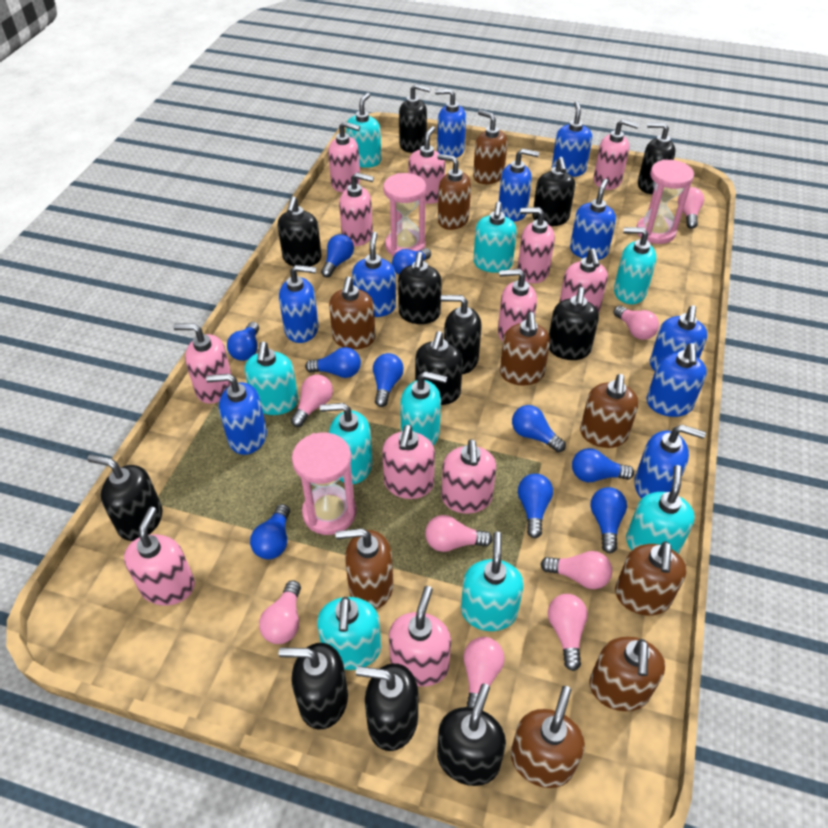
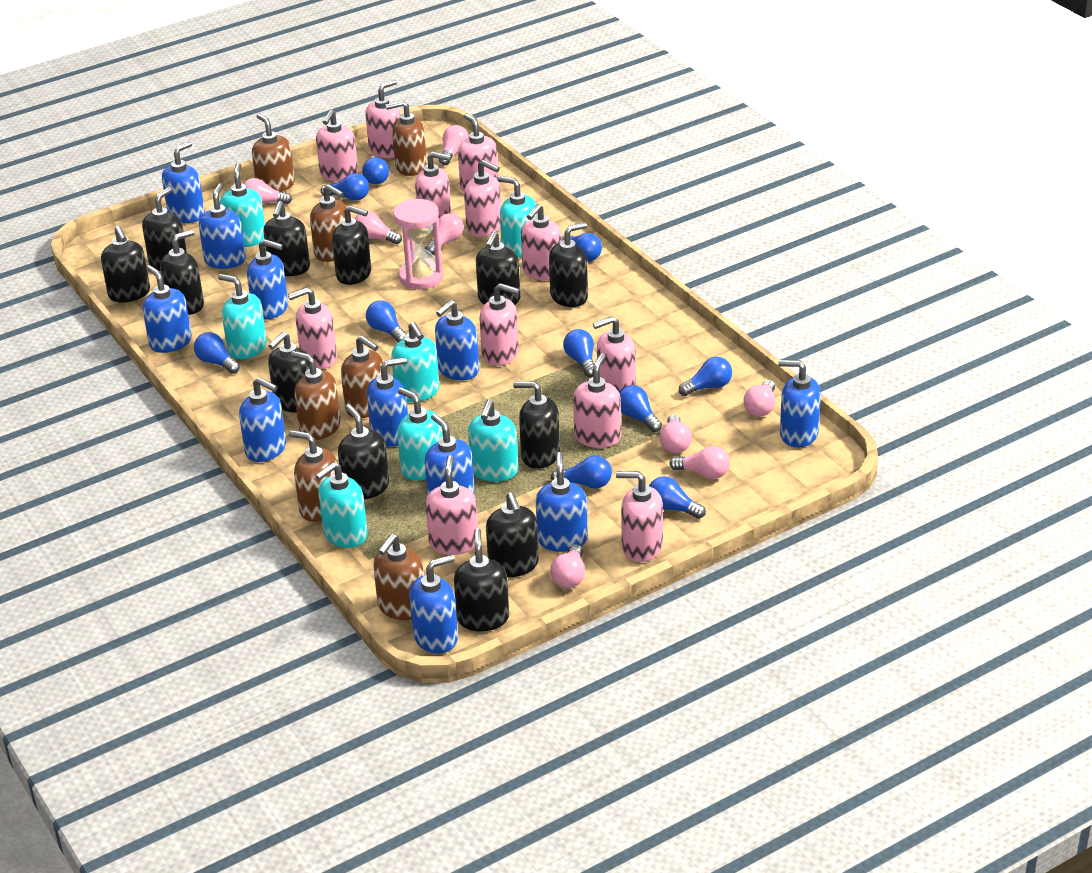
blue soap dispenser: [206,374,267,455] [279,265,319,343] [352,232,396,317] [435,89,466,158] [499,149,539,222] [552,101,592,177] [570,179,616,260] [634,425,706,499] [646,343,707,417] [650,305,708,371] = 10 -> [142,265,192,353] [162,141,205,223] [199,184,246,269] [239,377,286,462] [247,239,288,320] [367,357,408,447] [409,555,458,654] [424,413,474,496] [435,300,479,380] [536,452,588,552] [778,360,821,448] = 11
brown soap dispenser: [329,276,375,349] [335,528,393,609] [437,154,471,230] [473,110,508,184] [500,312,550,385] [511,686,585,788] [580,374,639,448] [589,637,665,711] [615,541,687,616] = 9 -> [252,113,295,192] [289,430,337,522] [291,351,340,440] [310,184,347,262] [341,336,383,418] [373,534,424,620] [386,100,427,176] = 7
pink hourglass: [292,432,356,535] [383,173,426,256] [637,160,694,244] = 3 -> [393,199,443,289] = 1
turquoise soap dispenser: [245,341,298,415] [317,597,381,670] [320,403,372,484] [346,93,381,168] [400,371,447,445] [461,532,524,631] [473,201,517,273] [614,227,656,304] [626,465,695,554] = 9 -> [218,274,267,359] [220,163,265,247] [316,462,368,548] [391,322,439,402] [397,388,443,480] [468,400,518,482] [498,176,537,257] = 7

